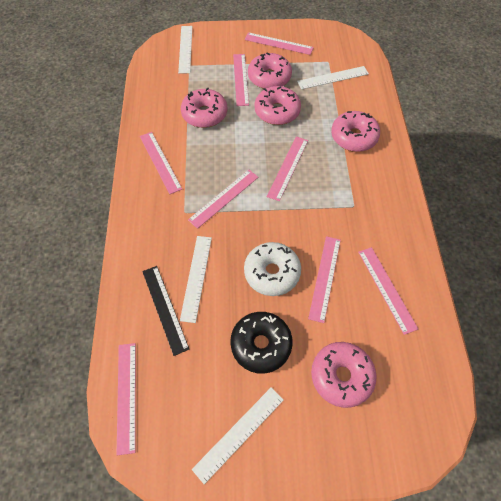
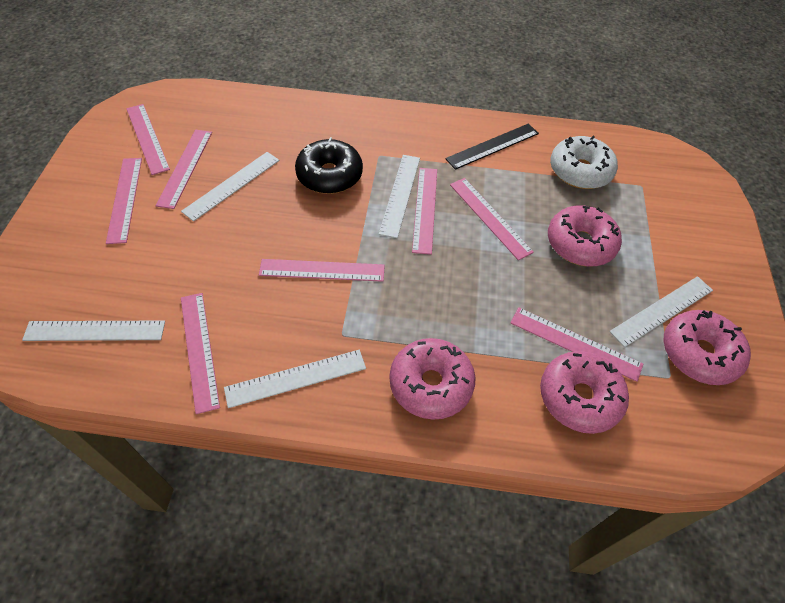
pink donut: [181,87,227,128] [248,53,292,89] [255,86,301,125] [311,342,377,408] [331,111,380,152] = 5 -> [389,338,476,420] [540,351,629,434] [548,205,622,267] [663,310,751,385] = 4
white ruler: [178,26,192,74] [180,236,212,323] [192,387,284,484] [297,66,369,90] = 4 -> [22,321,165,341] [181,152,279,221] [224,350,366,408] [379,155,420,238] [609,276,713,347] = 5

